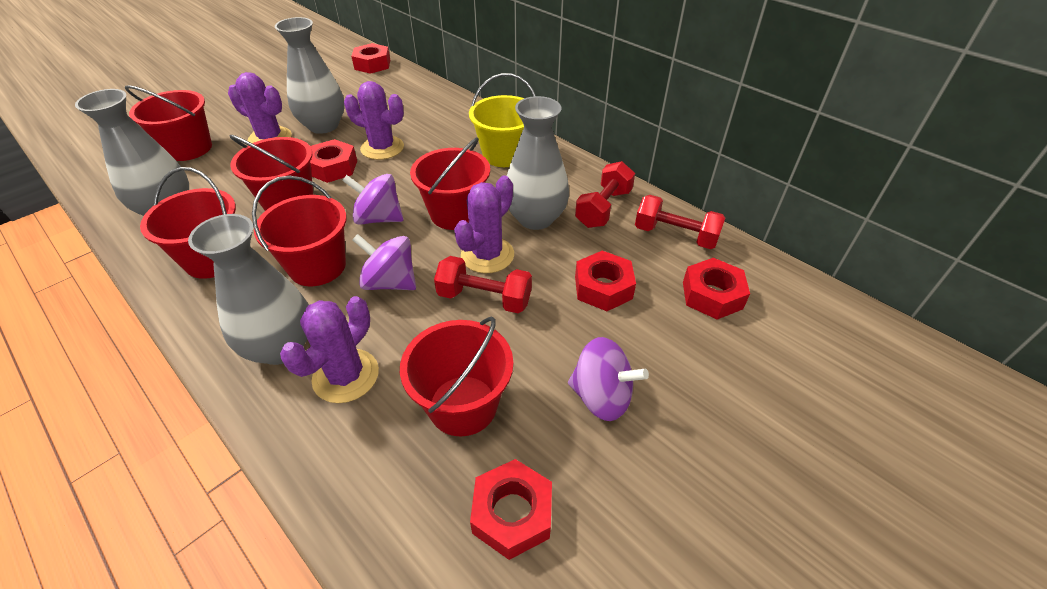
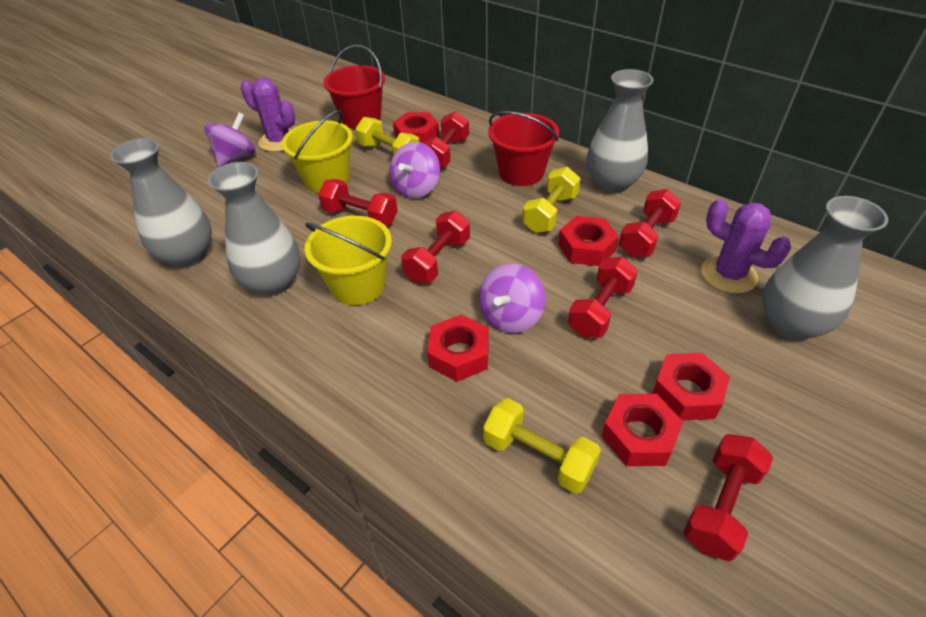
purple cactus: [228,72,292,143] [280,296,379,403] [344,81,404,160] [454,175,514,273] = 4 -> [241,78,295,152] [701,199,791,293] = 2
red bucket: [125,85,212,161] [140,167,236,279] [230,135,314,211] [252,176,347,286] [400,316,513,437] [410,137,490,230] = 6 -> [323,45,385,129] [488,111,559,186] = 2
red dumbbell: [434,256,532,313] [575,161,635,228] [635,195,725,249] = 3 -> [318,179,398,226] [401,211,470,283] [423,111,469,168] [568,257,638,338] [619,189,681,258] [683,434,773,561] = 6
yellow bucket: [469,73,536,167] = 1 -> [282,110,353,193] [305,216,392,305] = 2
yellow dumbbell: none = 0 -> [355,117,419,156] [483,398,601,494] [522,167,581,233] = 3

